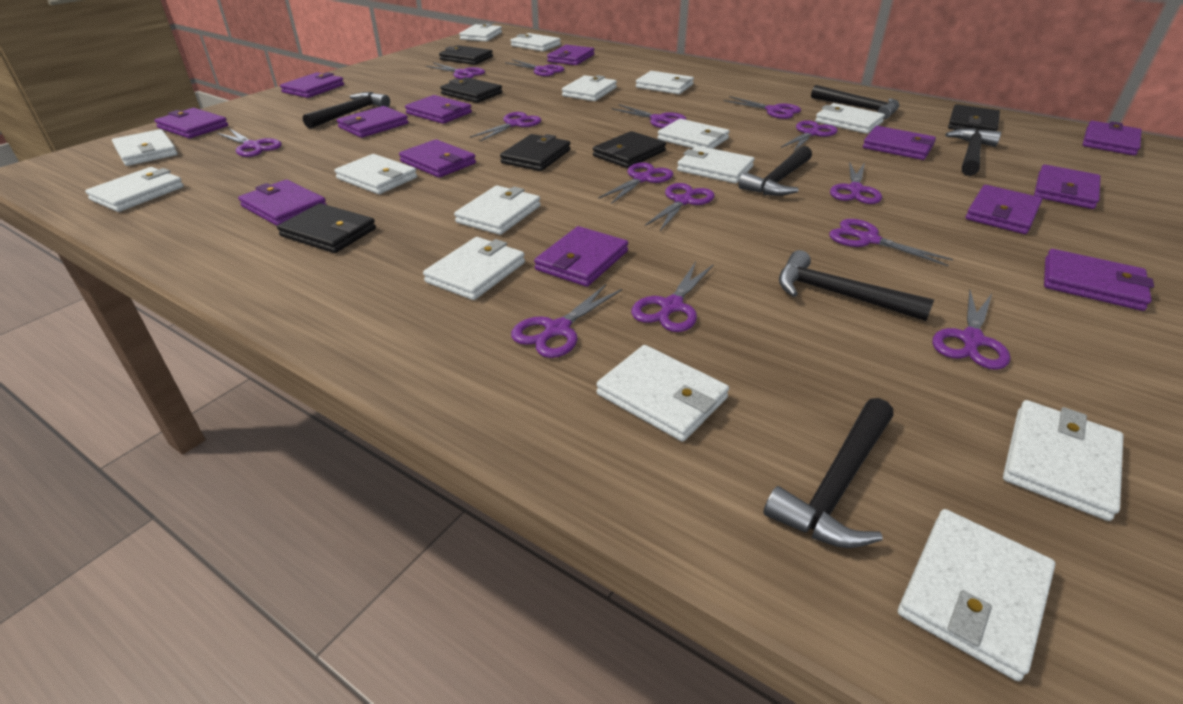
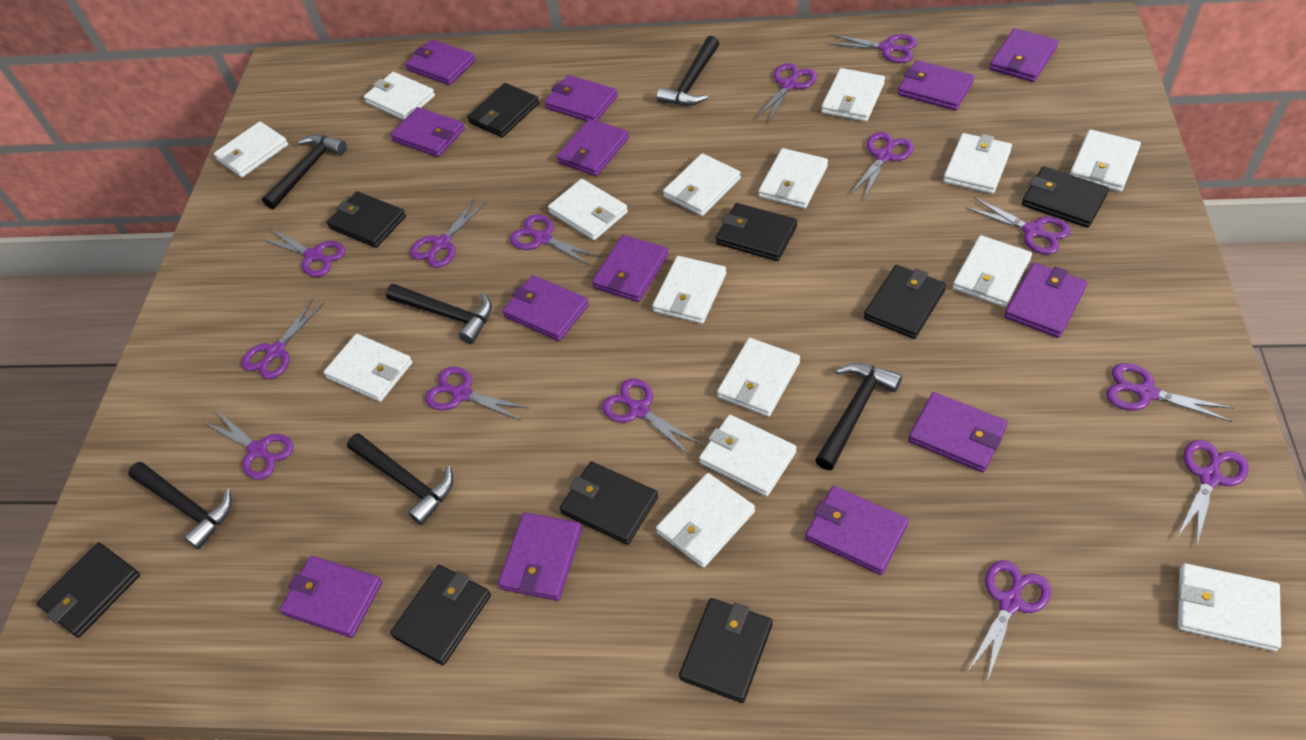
black wallet: [277,203,376,253] [439,45,493,65] [440,77,502,103] [500,134,571,171] [593,131,666,168] [948,104,1000,132] = 6 -> [37,542,140,638] [326,191,406,248] [390,565,491,665] [467,83,539,137] [560,462,658,545] [679,598,773,703] [716,203,797,261] [864,265,946,339] [1022,166,1109,228] = 9

